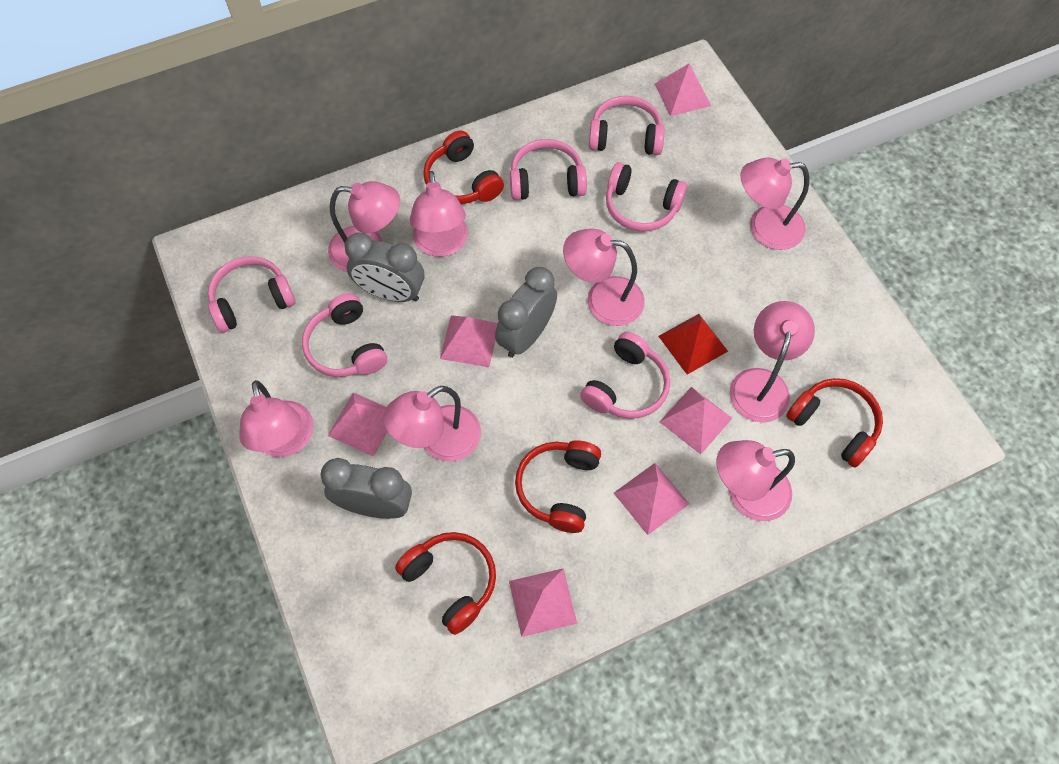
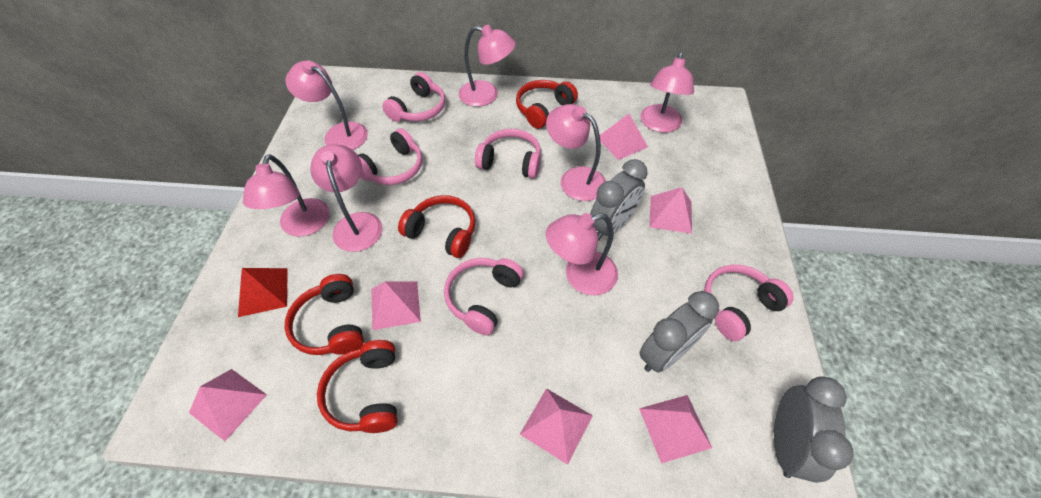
pink headphones: [208,256,296,333] [302,293,387,377] [510,139,587,200] [580,332,670,419] [589,96,665,155] [606,162,687,232] = 6 -> [358,128,423,185] [382,72,445,122] [444,258,524,335] [475,129,541,178] [704,264,794,341] = 5
pink lamp: [239,380,314,457] [328,181,400,272] [383,386,481,461] [410,171,468,257] [563,229,645,326] [717,440,795,521] [730,301,815,423] [740,157,809,250] = 8 -> [243,154,330,237] [286,61,368,150] [310,144,382,252] [459,25,516,107] [546,104,606,201] [546,213,618,295] [641,52,694,133] = 7

